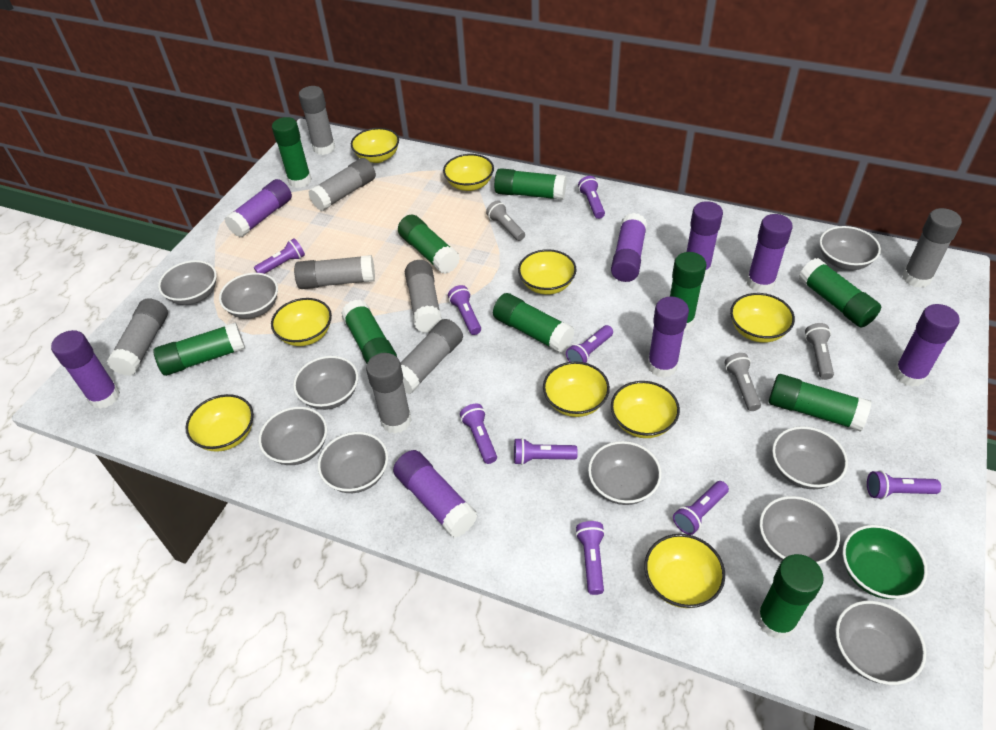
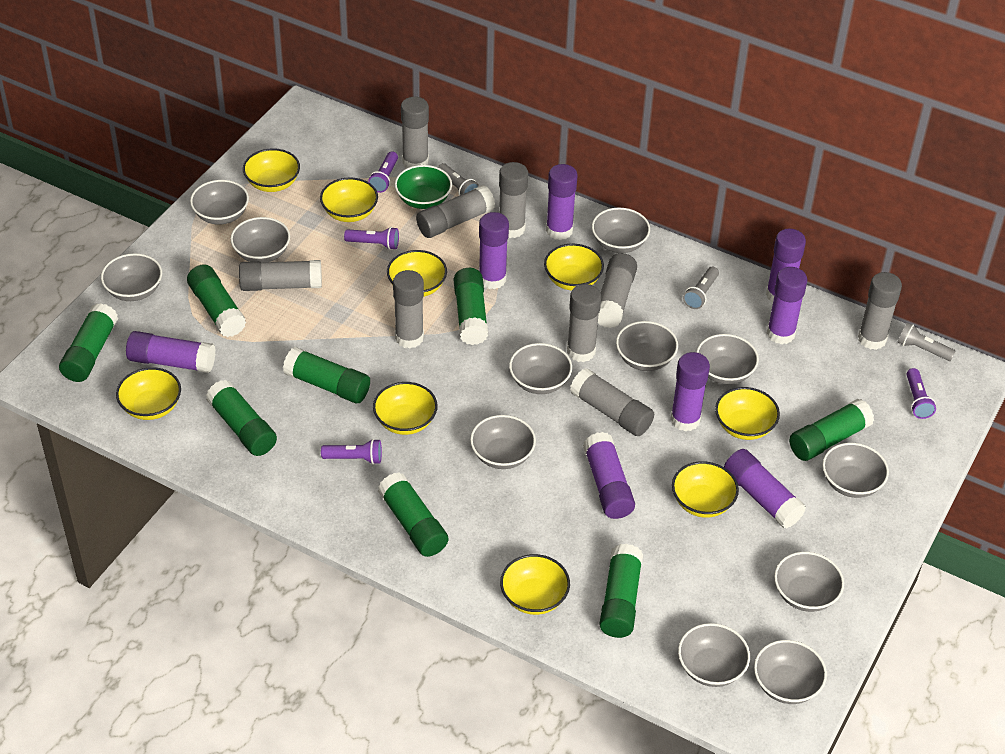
green glue stick: [154,322,245,376] [272,117,312,188] [341,300,397,363] [398,215,460,274] [493,293,575,353] [494,168,567,200] [670,252,706,331] [756,554,824,639] [769,374,871,432] [799,258,881,327] = 10 -> [59,303,118,382] [187,264,246,337] [206,380,277,456] [283,347,370,403] [378,472,448,557] [454,268,488,345] [599,544,643,638] [789,399,874,461] = 8
grey bowl: [158,260,217,305] [219,273,278,319] [259,407,327,465] [293,356,358,410] [318,432,388,493] [588,441,662,505] [760,496,840,564] [772,426,848,489] [819,226,881,270] [836,601,926,685] = 10 -> [101,253,162,301] [190,180,249,225] [230,217,290,262] [470,415,536,469] [509,343,572,394] [592,208,650,253] [616,321,678,371] [678,623,750,687] [696,334,759,385] [754,640,827,704] [774,552,844,612] [822,443,889,498] = 12
grey glue stick: [107,298,168,376] [294,255,375,289] [299,86,335,155] [308,158,376,211] [366,353,412,434] [401,319,463,394] [405,260,442,333] [902,208,962,288] = 8 -> [239,260,322,291] [393,270,424,349] [401,97,429,169] [416,185,495,238] [499,162,528,238] [567,284,601,362] [570,368,654,436] [598,253,637,328] [858,272,902,350] = 9
purple flashlight: [254,238,305,274] [448,285,481,335] [460,404,497,464] [514,438,578,465] [566,325,613,363] [575,521,605,595] [578,176,605,219] [673,481,729,535] [867,470,941,499] = 9 -> [321,439,382,465] [344,227,399,250] [368,152,398,193] [906,368,936,419] = 4

